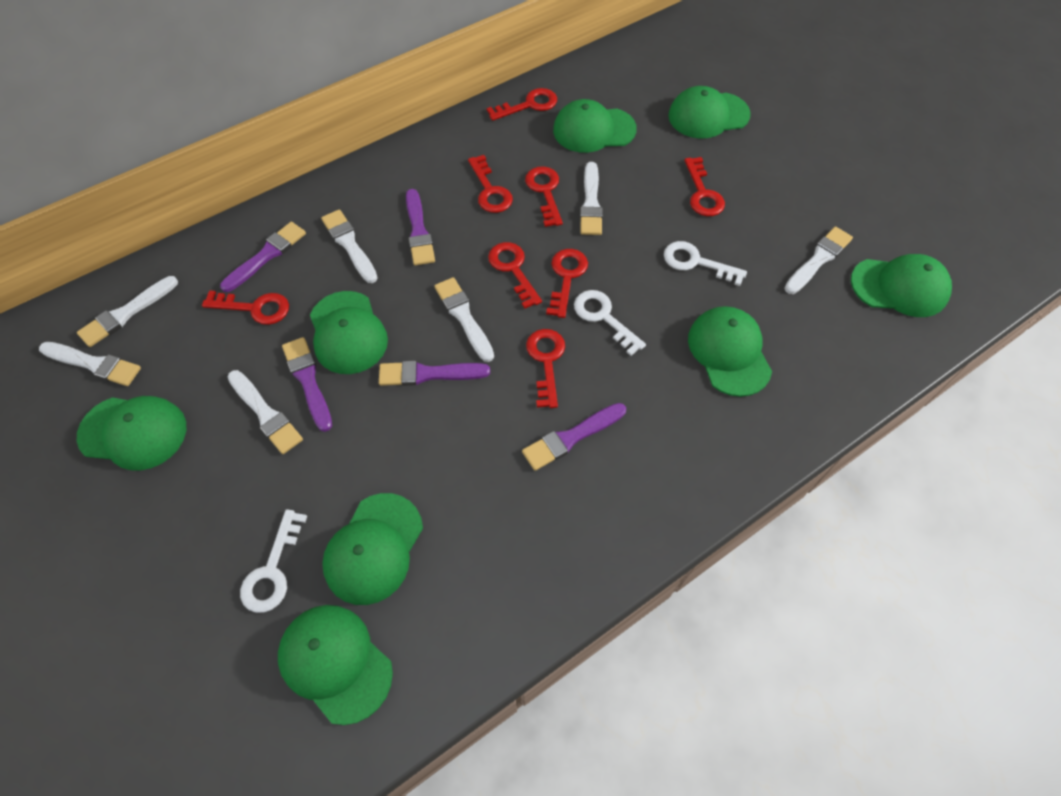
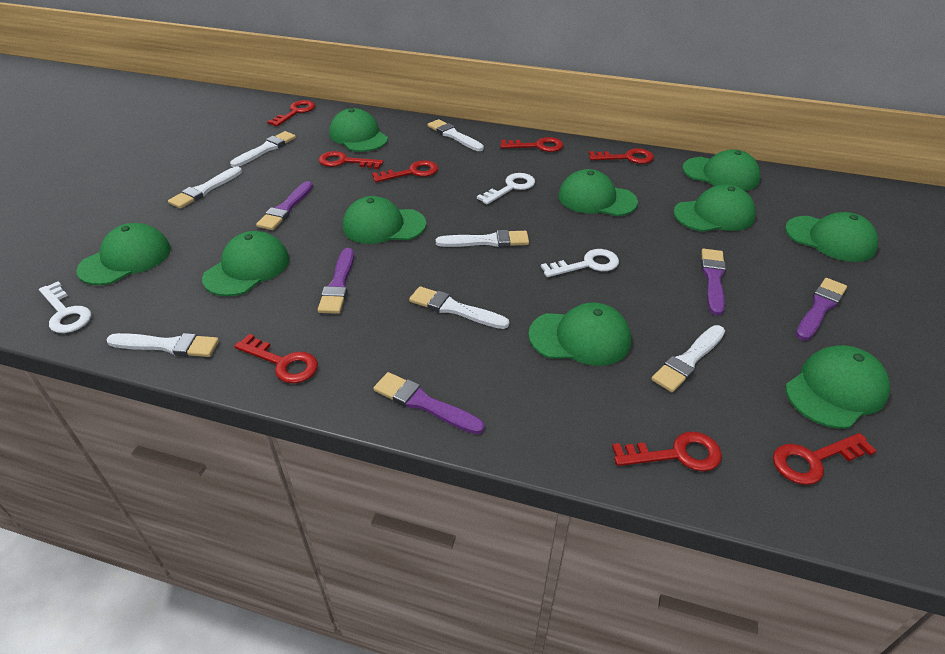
green cap: [77,396,186,471] [278,605,393,725] [310,291,388,374] [322,493,423,605] [553,99,637,153] [668,86,751,139] [688,306,772,397] [851,254,952,317] = 8 -> [76,223,171,285] [202,231,289,296] [329,108,388,152] [343,196,426,244] [528,303,631,366] [558,169,638,216] [674,184,756,232] [682,149,760,191] [785,212,878,262] [785,345,890,429] = 10

